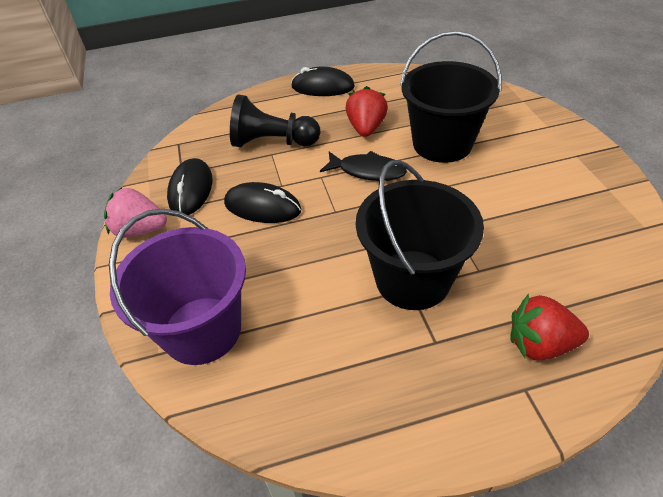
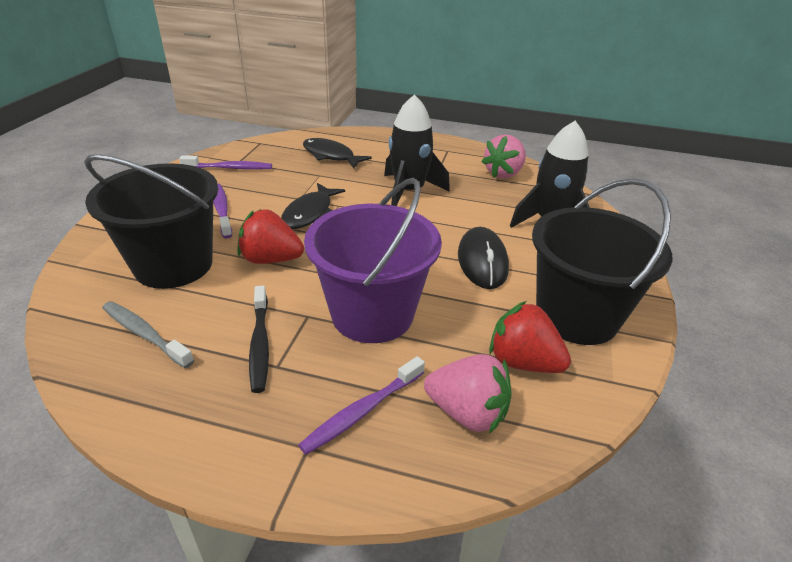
black fish: [320,151,407,181] = 1 -> [281,183,345,229] [303,138,372,169] = 2
black mouse: [167,158,213,215] [224,182,302,223] [291,67,355,96] = 3 -> [458,227,509,289] = 1
black pawn: [230,95,320,147] = 1 -> none = 0
black rocket: none = 0 -> [384,94,450,206] [510,121,590,228] = 2
black toothbrush: none = 0 -> [249,286,269,393] = 1
grey toothbrush: none = 0 -> [102,301,194,368] = 1
pink strawberry: [104,187,167,238] = 1 -> [424,354,512,434] [482,135,526,178] = 2
purple toothbrush: none = 0 -> [179,155,272,170] [213,183,232,239] [298,356,425,455] = 3

